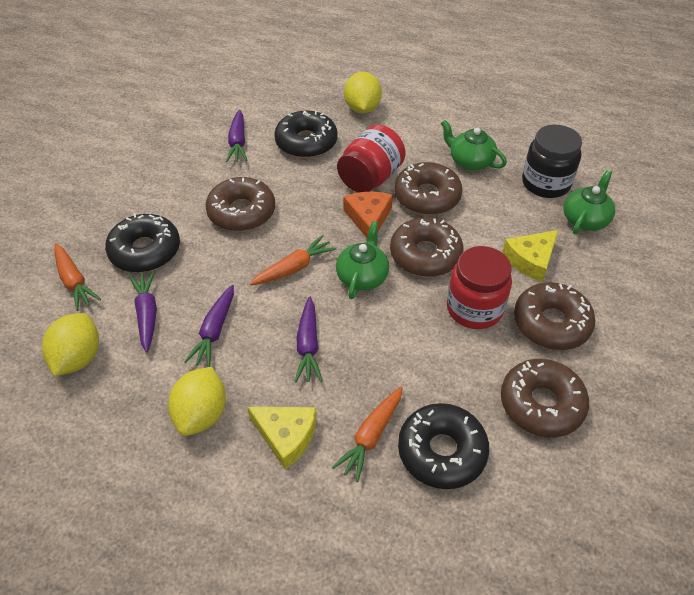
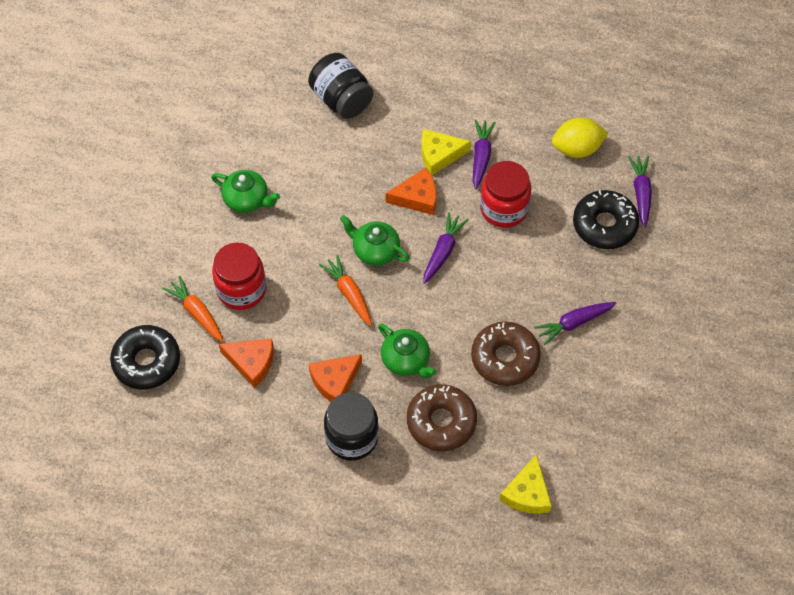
black donut: [105,213,180,273] [274,111,337,158] [398,403,489,489] = 3 -> [110,325,180,389] [573,190,639,249] = 2
black jar: [522,125,582,198] = 1 -> [308,53,373,119] [324,392,379,461] = 2
brown donut: [205,177,275,232] [390,218,463,277] [394,162,462,215] [501,359,589,437] [514,282,596,350] = 5 -> [407,384,477,451] [471,321,541,386] = 2
orange carrot: [55,243,101,311] [250,235,336,285] [332,387,403,482] = 3 -> [162,276,223,342] [319,255,372,326] = 2
orange cheese: [343,192,393,238] = 1 -> [219,338,274,388] [309,354,362,402] [386,168,436,215] = 3
yellow lemon: [42,313,99,376] [168,367,226,436] [344,72,382,113] = 3 -> [552,117,608,158] = 1

